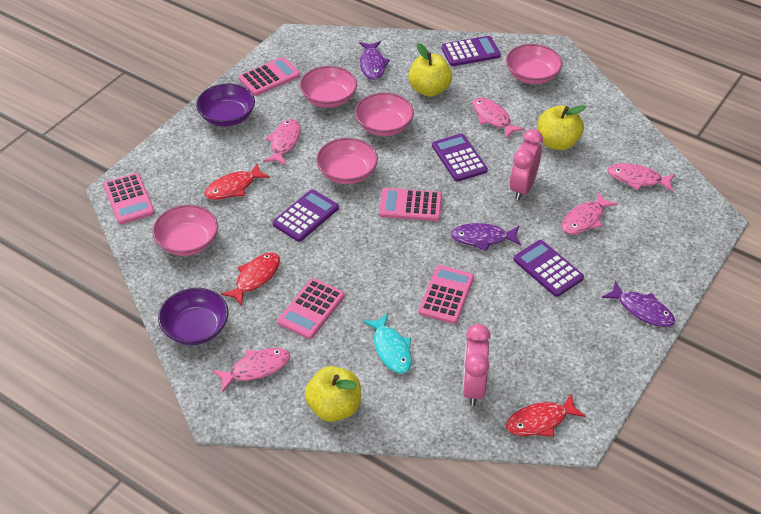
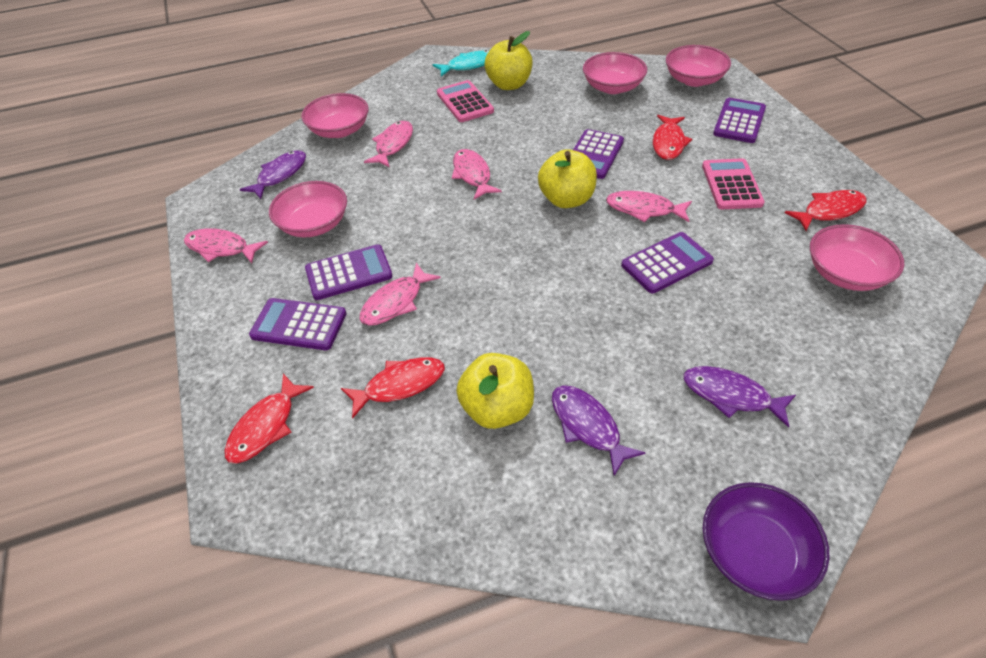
pink calculator: [103,173,155,224] [239,57,300,96] [278,278,345,339] [379,188,442,221] [418,265,474,324] = 5 -> [437,80,494,122] [702,158,765,209] = 2
pink clock: [462,324,491,406] [510,129,543,200] = 2 -> none = 0
purple bowl: [158,288,229,345] [196,84,255,127] = 2 -> [703,482,829,601] = 1
purple calculator: [272,189,339,242] [432,133,488,182] [441,36,501,66] [513,240,584,297] = 4 -> [249,298,347,350] [305,244,393,300] [573,129,624,179] [621,232,714,293] [713,98,766,143] = 5
red fish: [204,163,270,200] [221,252,280,306] [506,393,586,437] = 3 -> [224,374,314,464] [341,357,445,419] [653,115,692,160] [784,190,867,231] = 4

